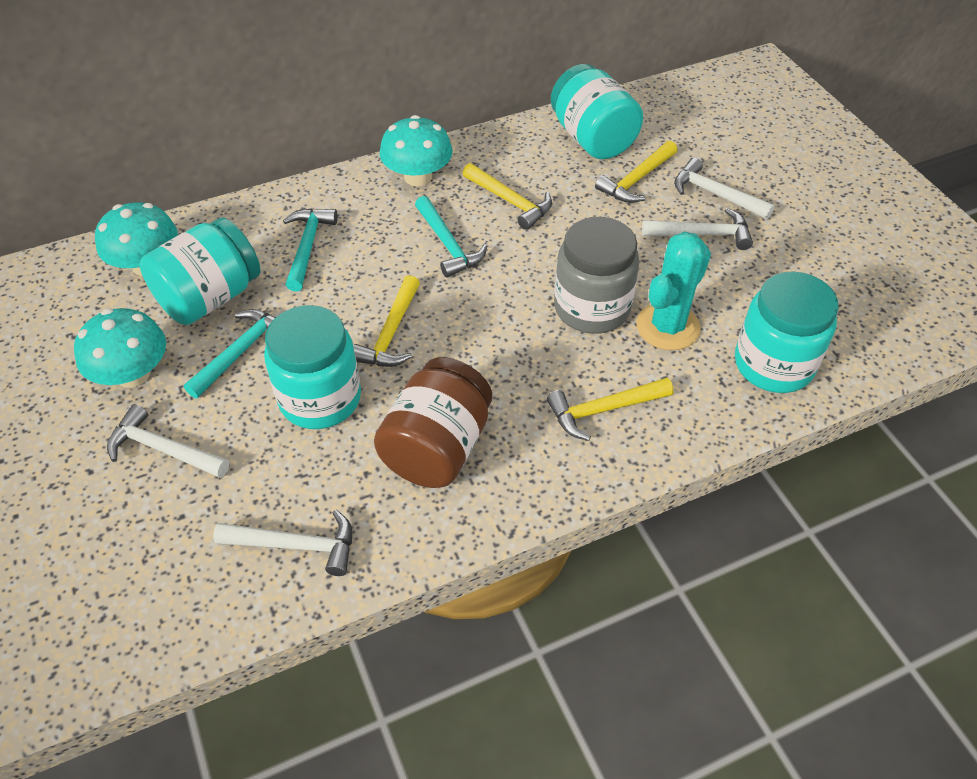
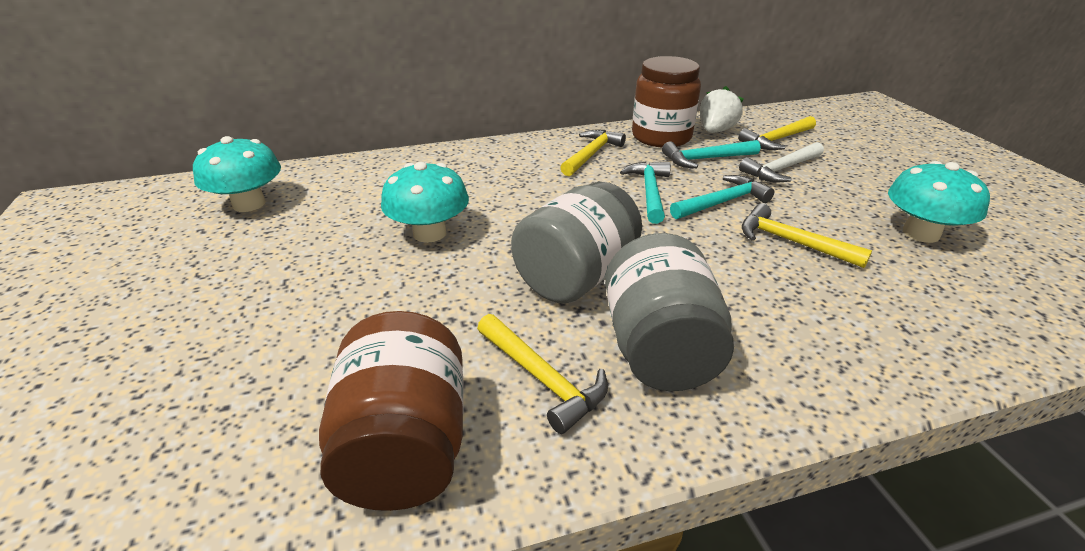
brown jar: [374,357,492,488] = 1 -> [319,311,463,511] [632,56,701,148] = 2
grey jar: [554,217,640,334] = 1 -> [511,182,642,303] [605,233,734,391] = 2
turquoise cactus: [636,231,711,350] = 1 -> none = 0
turquoise jar: [140,217,261,325] [264,305,361,429] [551,64,643,159] [735,272,839,393] = 4 -> none = 0
white hammer: [107,404,229,478] [213,510,352,576] [642,208,753,250] [674,158,775,219] = 4 -> [739,142,824,182] = 1
white strawberry: none = 0 -> [700,86,744,133] = 1

